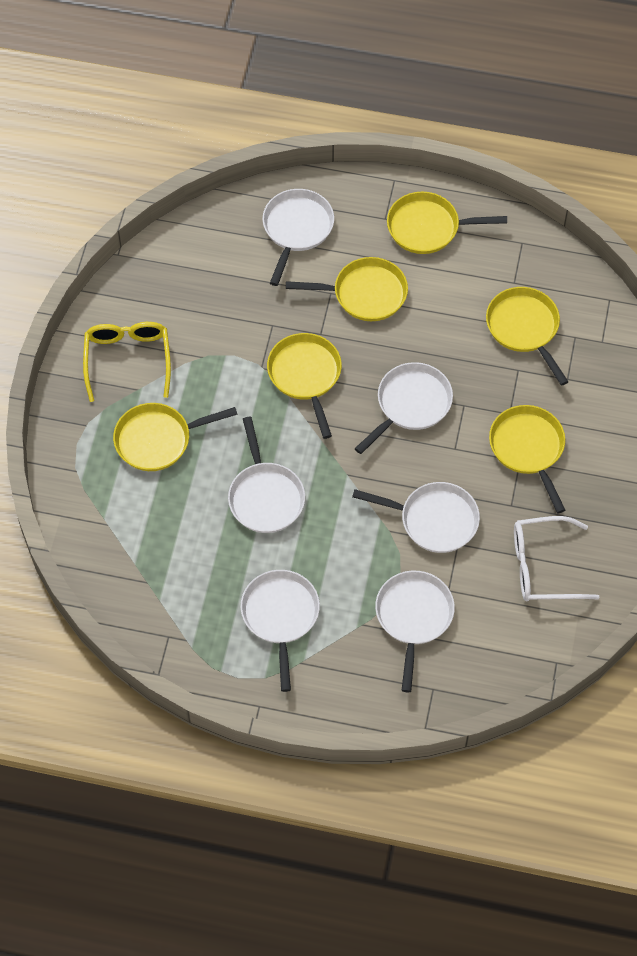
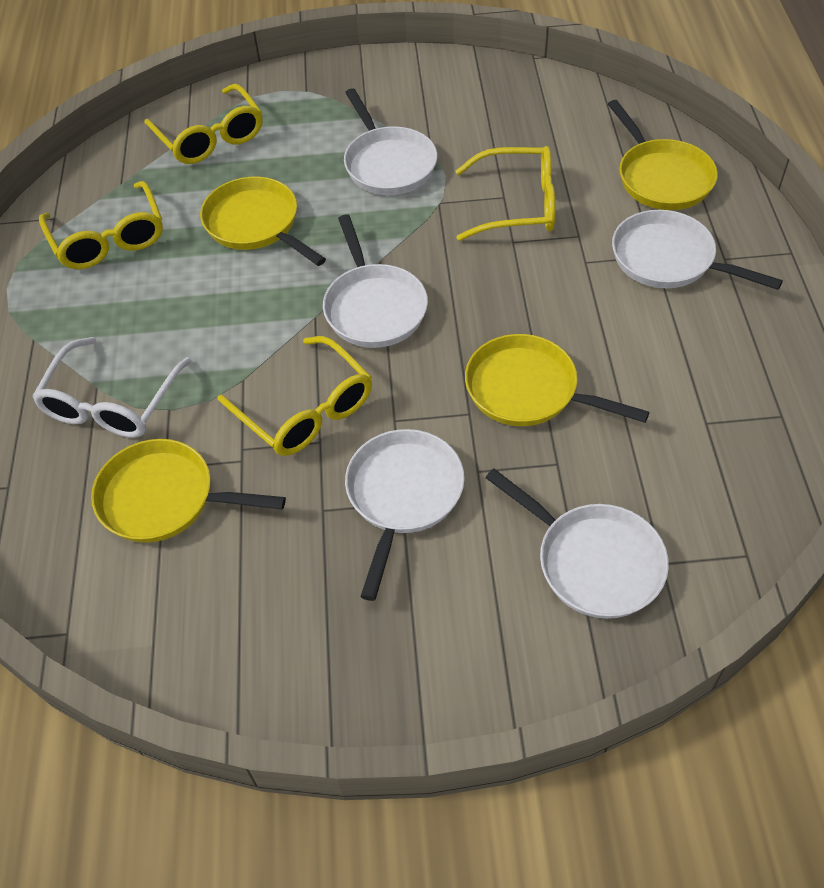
white pan: [228,417,305,533] [240,570,320,692] [262,189,334,286] [352,482,480,553] [355,362,453,454] [375,571,455,692] = 6 -> [323,214,428,348] [344,88,437,195] [345,429,465,601] [485,468,669,619] [612,210,783,290] = 5
yellow glasses: [83,322,171,402] = 1 -> [39,181,163,269] [144,84,262,164] [218,336,372,456] [455,146,555,241] = 4
yellow pan: [113,403,238,471] [267,333,342,439] [286,257,408,321] [387,192,507,254] [486,287,569,386] [489,405,565,513] = 6 -> [91,439,286,543] [200,177,326,266] [465,334,650,426] [608,100,718,210] = 4

